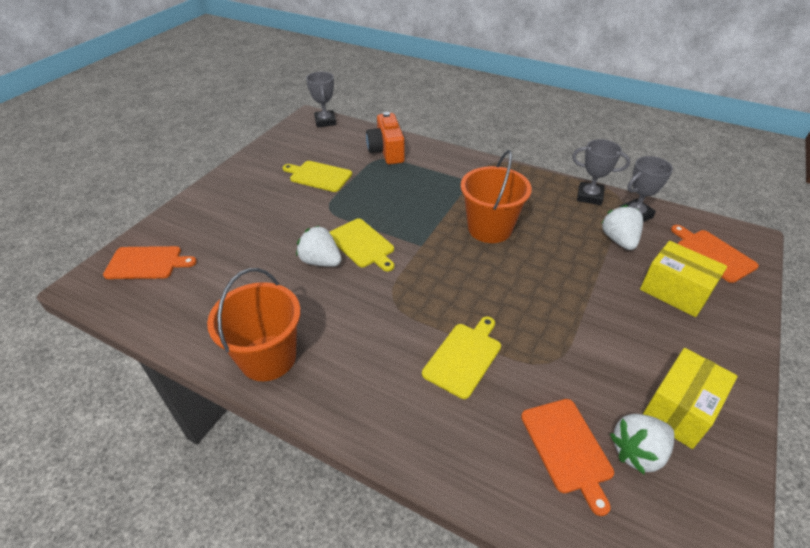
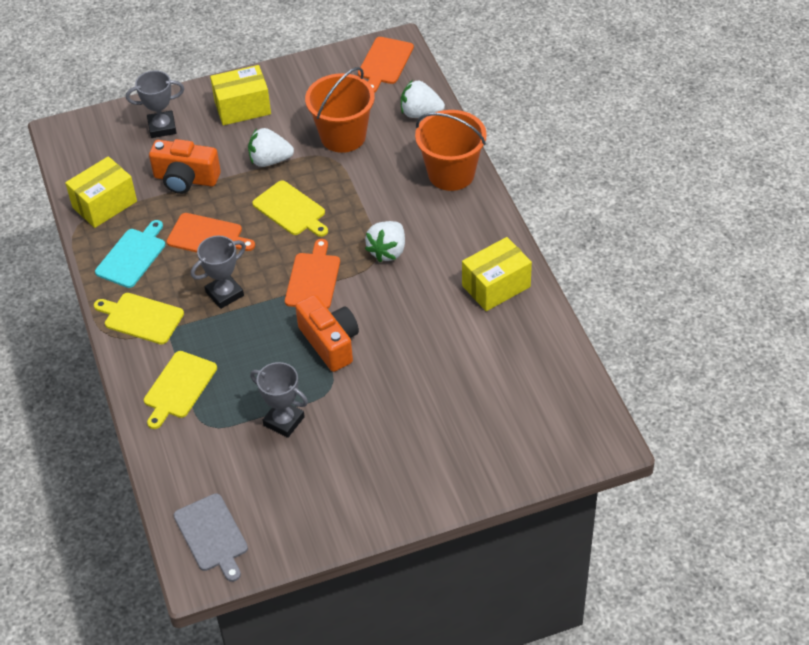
grey cutting board: none = 0 -> [174,493,248,582] = 1
orange camera: [366,112,405,164] = 1 -> [149,139,221,194] [295,295,359,372] = 2
turquoise cutting board: none = 0 -> [95,220,165,288] = 1
yellow box: [640,241,727,317] [642,348,738,449] = 2 -> [65,156,137,228] [210,65,271,125] [462,237,532,311] = 3

